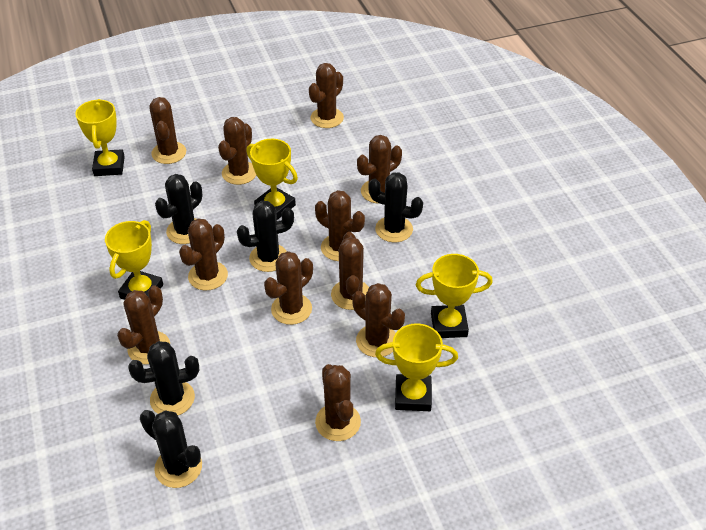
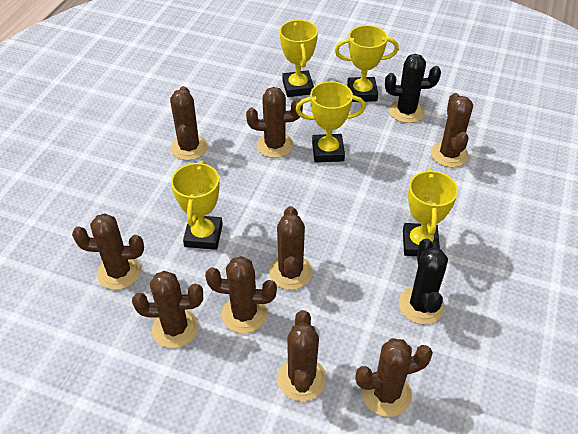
black cactus: [128,341,199,415] [140,410,202,488] [155,174,202,244] [237,201,294,272] [368,172,423,243] = 5 -> [385,54,441,123] [399,238,448,324] = 2
brown cactus: [117,286,170,365] [149,97,186,164] [179,218,228,291] [218,117,256,185] [264,251,313,325] [309,63,344,128] [315,190,365,261] [315,364,361,441] [331,232,369,310] [352,283,405,357] [357,135,402,204] = 11 -> [72,213,144,290] [132,271,203,348] [170,86,208,160] [205,256,277,334] [246,87,303,158] [269,206,313,290] [277,310,327,401] [355,338,433,417] [431,93,473,168] = 9

